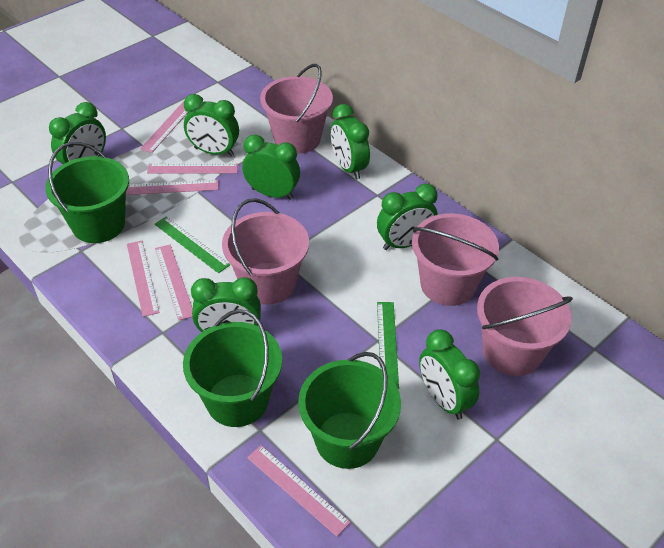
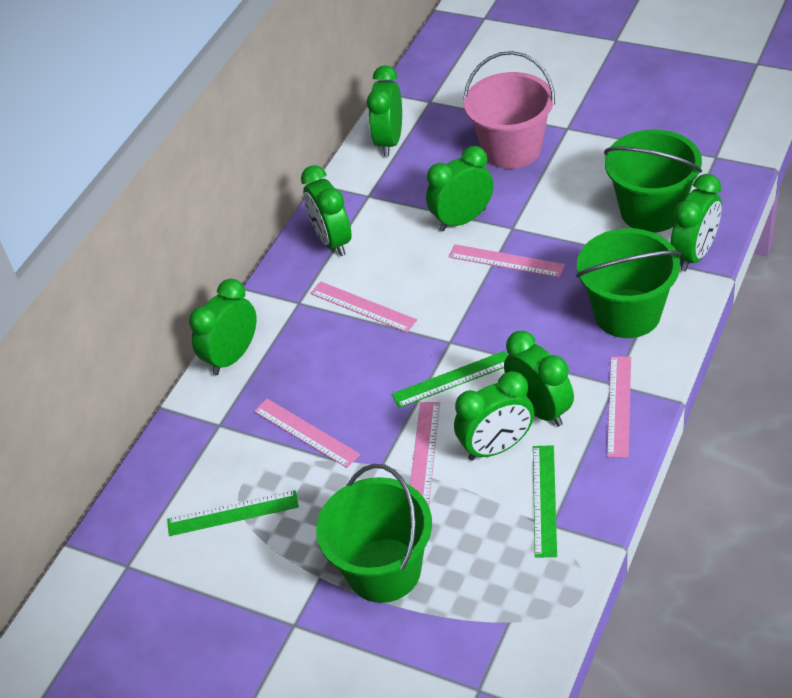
green ruler: [155,216,230,273] [377,302,399,389] = 2 -> [167,490,299,536] [392,351,508,408] [533,445,557,558] = 3
pink bucket: [222,198,309,305] [260,64,333,154] [412,213,499,306] [477,277,573,376] = 4 -> [463,51,555,169] = 1
pink ruler: [126,180,218,195] [127,241,160,317] [140,101,189,153] [147,163,238,174] [155,245,193,320] [247,445,351,537] = 6 -> [254,399,360,468] [310,281,417,333] [410,402,440,506] [449,244,565,278] [607,356,631,458] = 5

